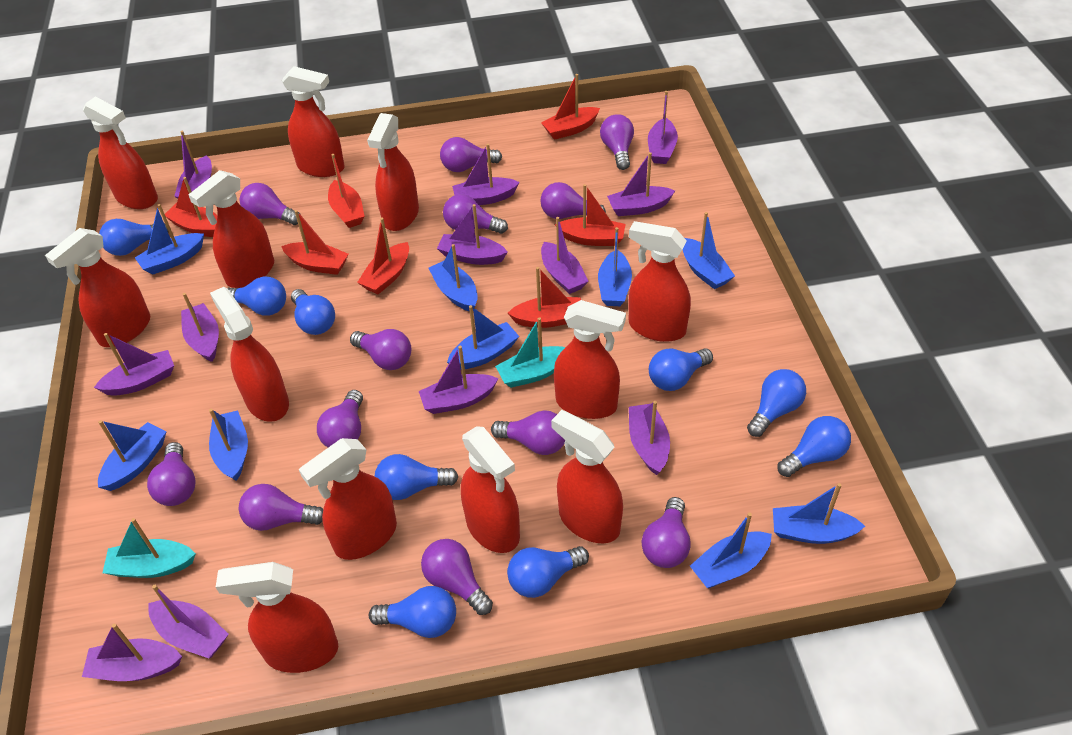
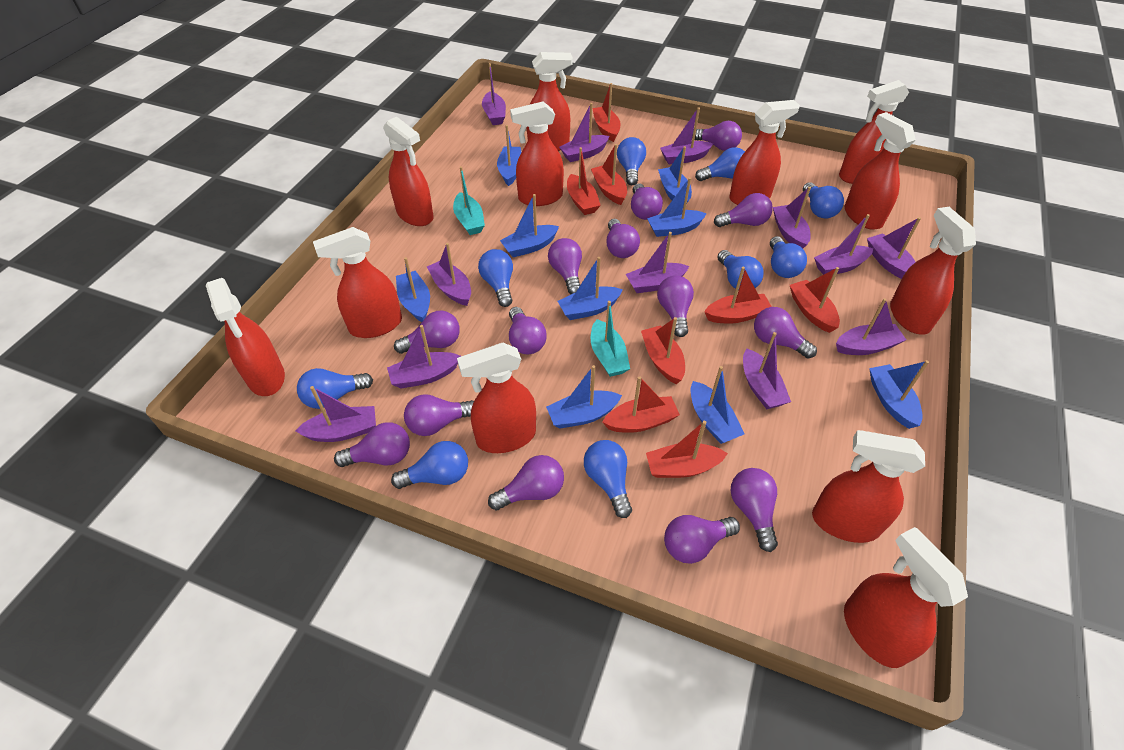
purple light bulb: [147,442,196,506] [239,183,301,225] [239,484,323,531] [317,390,363,447] [350,329,411,370] [421,539,493,615] [440,137,502,172] [443,194,508,234] [491,410,565,455] [540,182,606,219] [600,114,634,170] [642,497,691,568] = 12 -> [334,423,410,467] [394,310,460,354] [404,394,474,436] [488,455,564,510] [509,307,547,354] [548,238,582,294] [606,219,640,258] [631,183,663,220] [657,275,694,337] [664,515,740,564] [692,121,742,151] [714,193,773,227] [731,468,778,552] [754,307,817,358] = 14
red boat: [165,177,218,237] [281,210,349,275] [328,154,365,228] [357,218,409,294] [508,267,581,328] [541,74,600,140] [555,184,626,246] = 7 -> [567,147,601,215] [591,144,627,205] [592,83,620,142] [602,376,680,433] [641,317,685,384] [646,421,728,478] [704,267,772,324] [790,267,840,333] = 8

